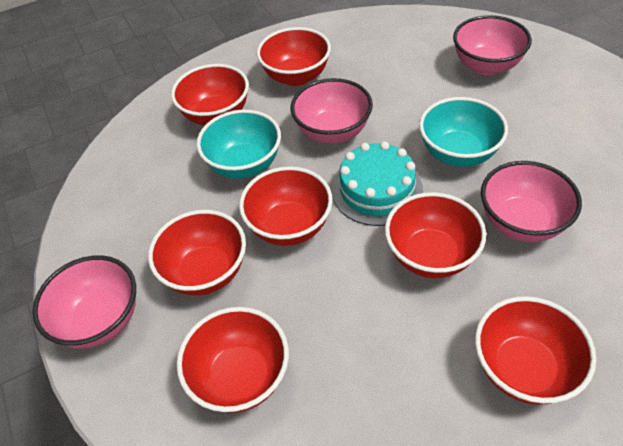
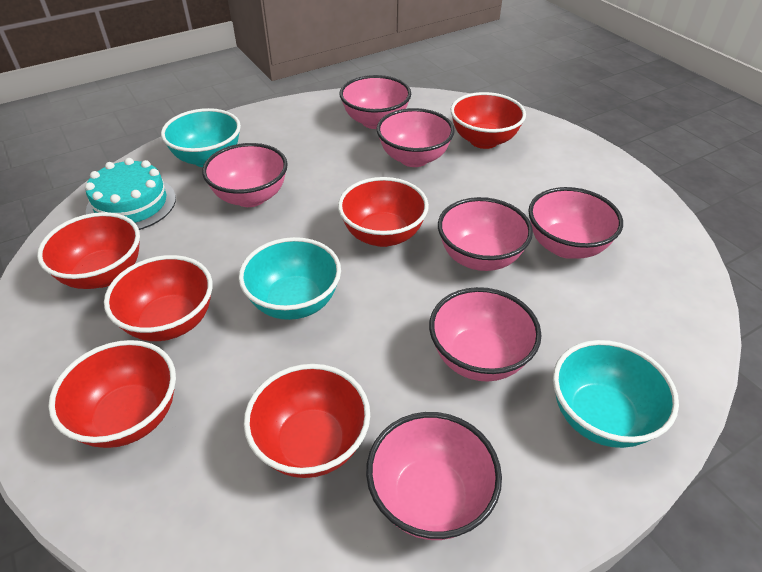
pink bowl: [32,255,136,348] [291,78,373,144] [453,15,532,75] [481,161,582,242] = 4 -> [202,143,288,207] [340,75,411,129] [366,412,502,540] [377,108,455,167] [429,287,541,382] [438,197,533,271] [528,187,623,259] = 7
red bowl: [148,210,246,295] [171,64,249,125] [177,307,289,413] [239,166,333,246] [257,27,331,86] [385,192,486,278] [475,296,596,405] = 7 -> [37,212,140,289] [48,340,176,448] [104,255,213,341] [244,364,370,478] [338,177,429,247] [451,92,526,149] = 6
turquoise bowl: [197,110,281,179] [419,97,508,167] = 2 -> [161,108,241,167] [239,237,341,320] [553,340,679,448] = 3

